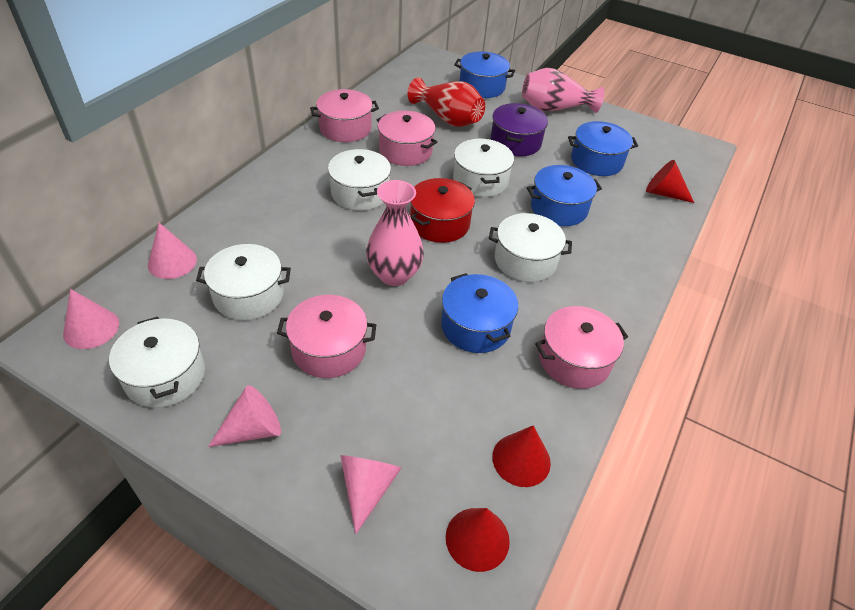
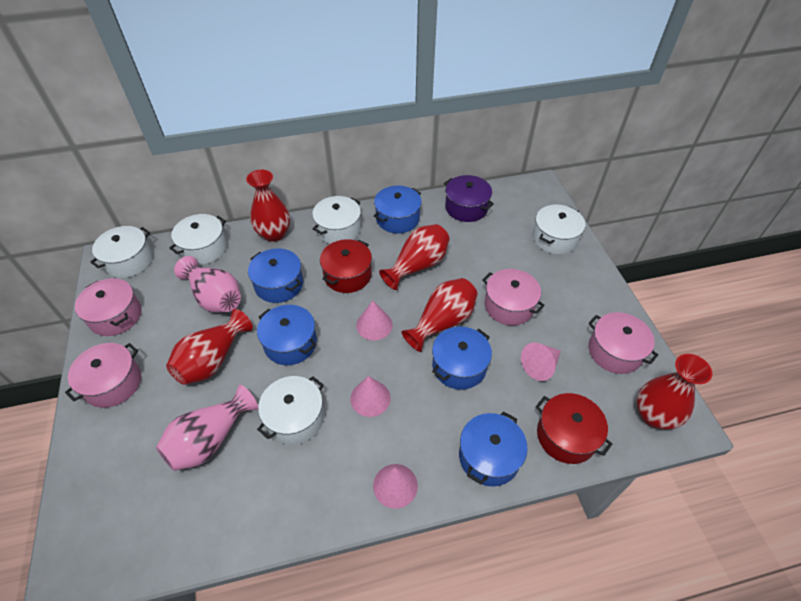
blue pot: [441,273,518,353] [454,51,515,98] [527,165,602,226] [568,121,638,176] = 4 -> [248,248,303,303] [257,305,317,365] [374,185,422,234] [432,327,492,390] [459,411,528,487] = 5
red cone: [446,508,510,572] [492,425,551,487] [646,160,694,203] = 3 -> none = 0
red pot: [410,178,475,243] = 1 -> [320,239,372,293] [536,393,612,464] = 2
red vase: [408,77,485,127] = 1 -> [166,309,253,385] [246,170,290,242] [379,224,450,290] [402,278,477,352] [637,354,712,429] = 5

